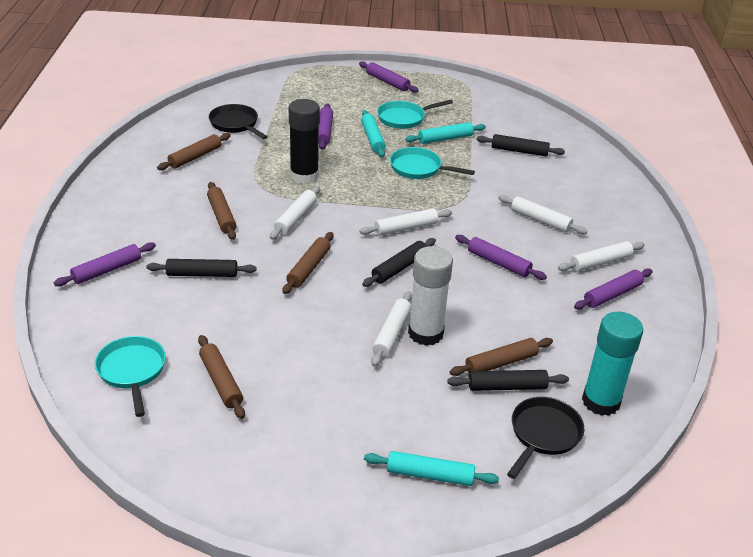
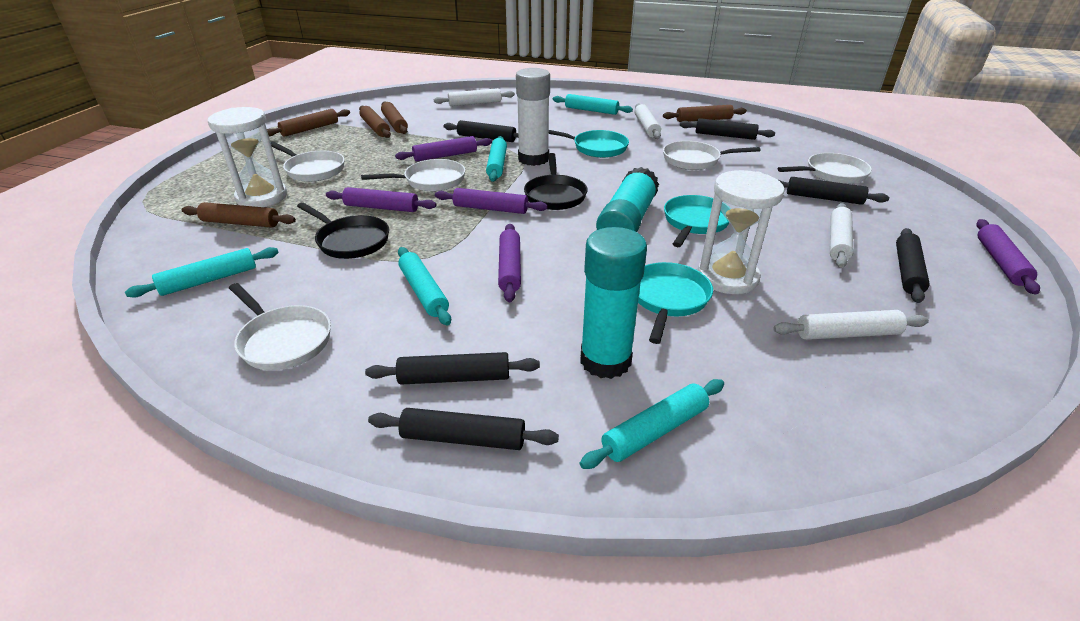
black glue stick: [289,99,320,184] = 1 -> none = 0
black rolling pin: [146,259,257,277] [362,238,436,287] [447,370,569,391] [477,134,565,156] = 4 -> [365,352,540,385] [368,408,559,450] [443,120,518,142] [680,118,775,140] [777,177,889,205] [896,228,930,303] = 6
turquoise glue stick: [582,312,643,416] = 1 -> [580,227,647,379] [596,167,659,232] = 2
turquoise rolling pin: [361,110,386,157] [364,451,499,486] [405,122,486,144] = 3 -> [125,247,279,298] [398,247,451,326] [486,136,507,182] [553,94,633,115] [580,379,724,469] = 5
white hourglass: none = 0 -> [208,107,287,207] [698,170,785,294] = 2
white pan: none = 0 -> [229,283,331,370] [271,142,345,182] [361,159,465,191] [663,141,761,170] [777,153,872,184] = 5
white rolling pin: [270,186,320,240] [360,208,452,236] [371,291,412,367] [498,195,587,234] [558,241,645,272] = 5 -> [434,88,515,106] [634,103,661,139] [773,310,929,340] [830,203,853,268] = 4

